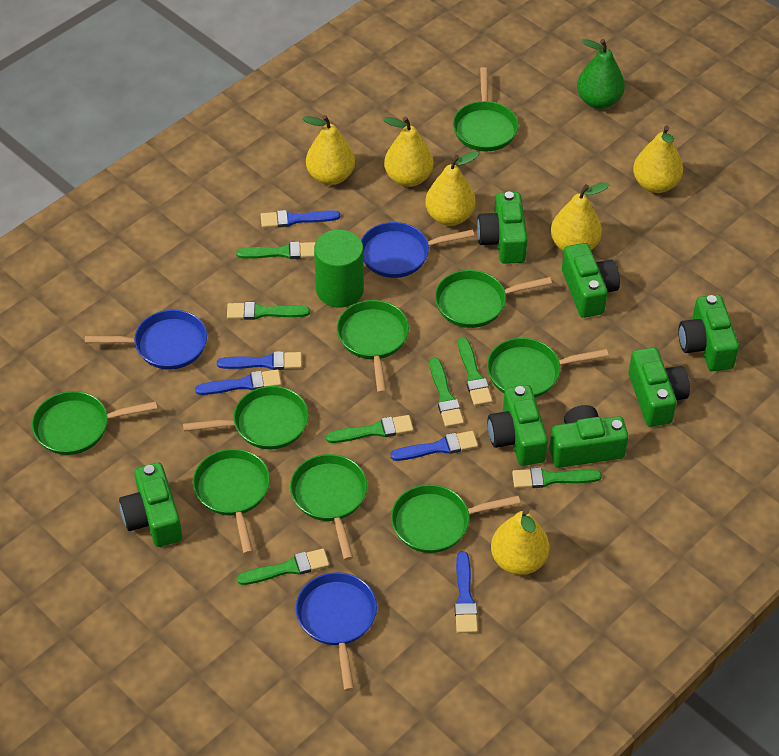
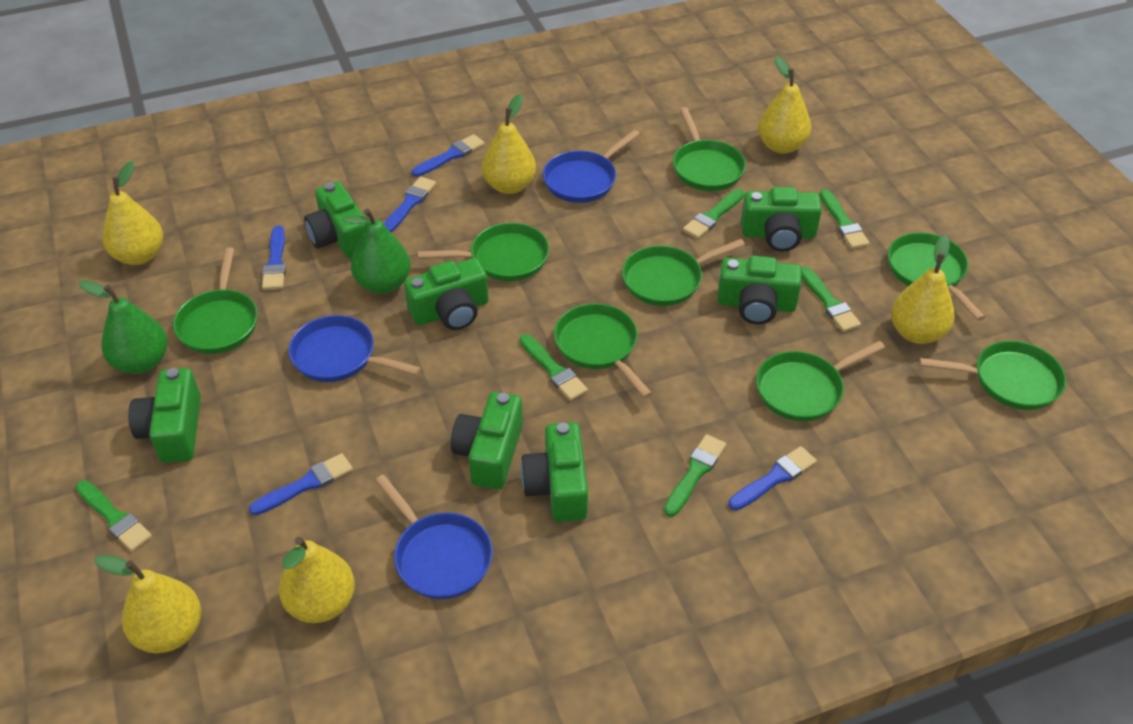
green brush: [227,302,310,320] [236,242,316,259] [237,548,329,585] [326,415,413,443] [430,358,464,427] [458,337,492,406] [512,468,602,488] = 7 -> [76,480,152,552] [520,334,588,401] [664,434,726,517] [683,189,744,239] [801,266,861,332] [820,189,870,249] = 6
green cylinder: [314,230,364,307] = 1 -> none = 0
green pan: [32,391,158,455] [183,386,309,449] [193,449,270,555] [290,454,367,560] [337,300,409,394] [391,484,520,553] [435,270,552,328] [453,67,519,151] [487,338,609,398] = 9 -> [173,247,258,354] [418,223,549,281] [554,303,653,398] [622,239,745,306] [673,107,746,191] [756,341,885,421] [888,232,985,321] [919,341,1066,410] = 8
green pear: [577,39,625,109] = 1 -> [79,280,168,374] [342,209,411,294] = 2

